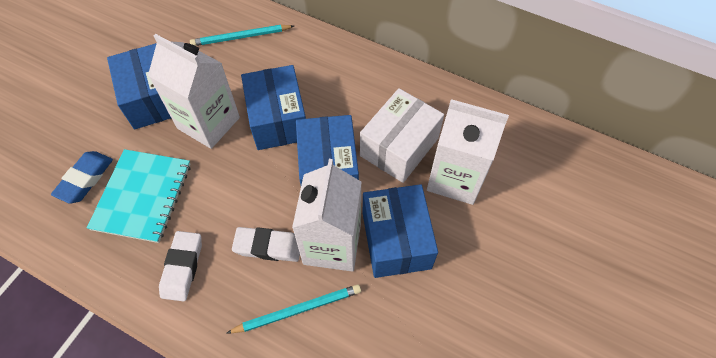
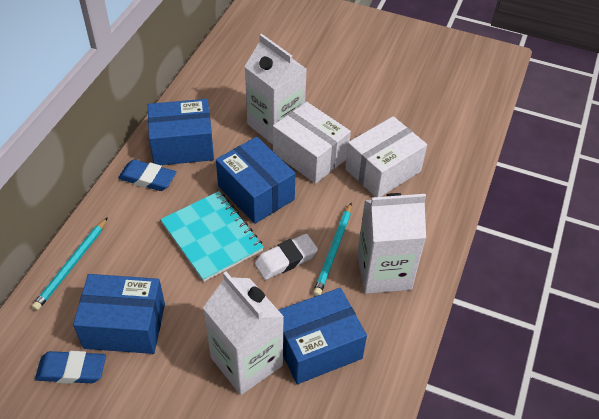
blue eraser: [51,151,113,204] = 1 -> [35,351,106,384] [118,159,176,191] = 2
white box: [360,88,444,183] = 1 -> [273,101,351,184] [345,116,427,197] = 2
white eraser: [159,231,202,301] [232,227,300,262] = 2 -> [254,234,318,280] = 1

